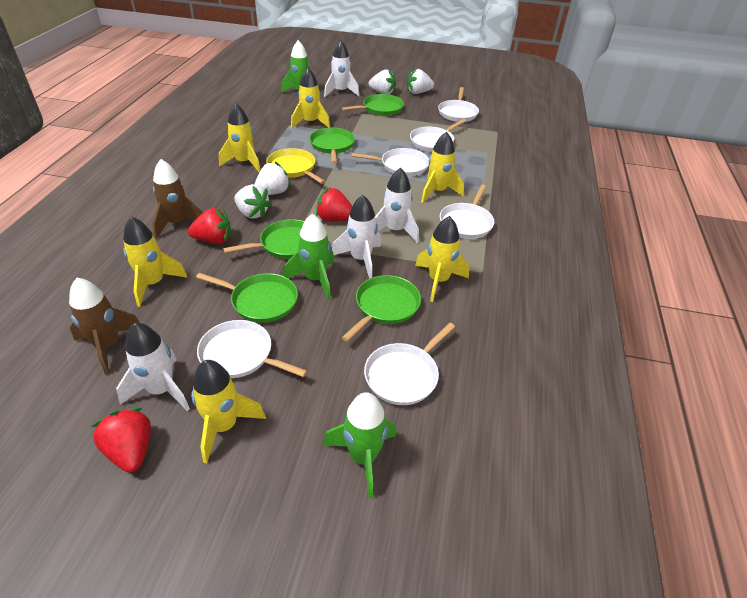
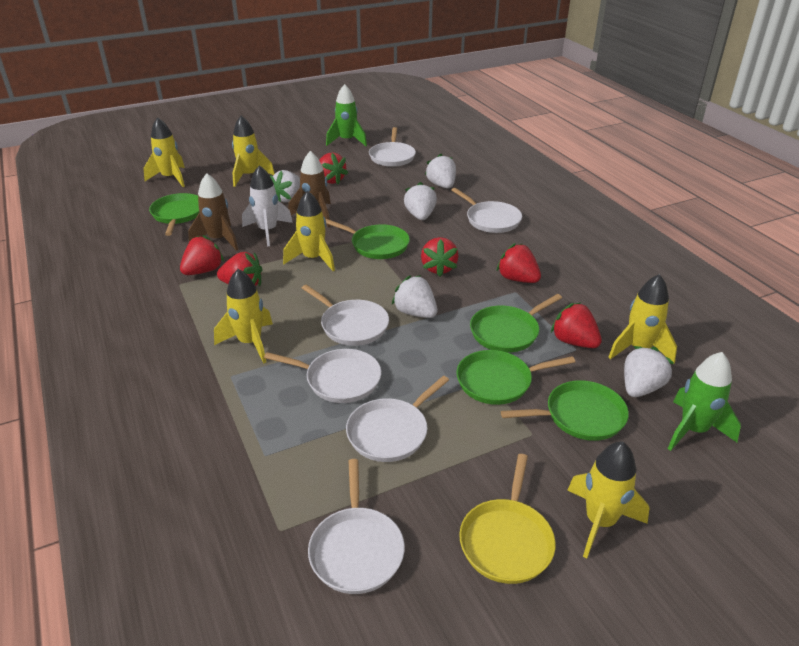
green rocket: [281,40,310,93] [284,214,334,300] [323,392,397,499] = 3 -> [326,84,367,146] [668,352,741,451] = 2
red strawberry: [91,408,151,472] [188,208,231,244] [316,188,352,222] = 3 -> [180,235,224,275] [217,252,262,286] [319,153,348,184] [421,237,459,277] [497,243,541,283] [551,303,602,348] = 6
white rocket: [116,322,190,411] [324,40,359,97] [332,195,381,279] [375,168,419,243] = 4 -> [242,165,293,246] = 1
white strawberry: [234,184,272,218] [255,162,291,195] [369,69,396,94] [407,69,434,94] = 4 -> [270,170,300,203] [392,275,437,318] [404,182,437,220] [425,154,456,189] [624,346,674,397] = 5

